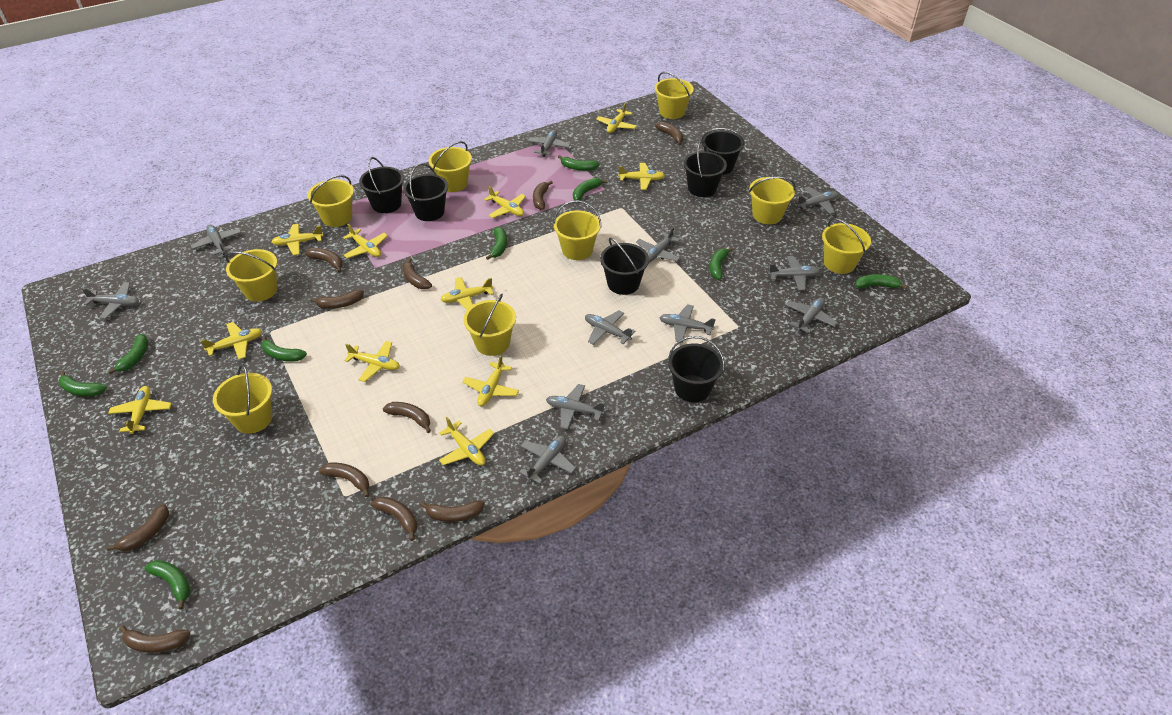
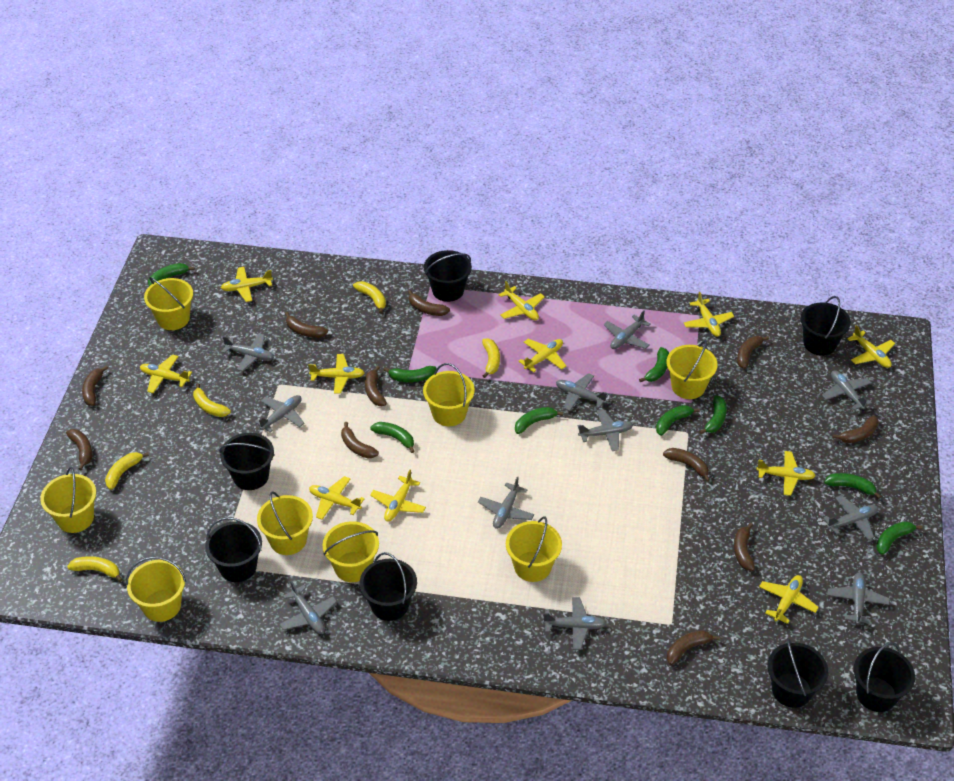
black bucket: [359,157,404,213] [403,163,448,221] [600,238,649,295] [668,336,725,402] [683,141,727,197] [701,128,745,175] = 6 -> [205,517,262,582] [219,433,275,490] [360,552,417,621] [424,250,472,302] [767,638,829,708] [800,296,851,356] [854,642,915,712] = 7
yellow banana: none = 0 -> [67,556,122,582] [105,452,149,490] [193,383,231,417] [353,281,386,314] [482,339,500,378] = 5
yellow bucket: [213,364,272,434] [225,249,277,302] [308,175,354,227] [429,141,472,192] [463,294,516,356] [553,200,601,260] [655,72,694,119] [749,177,796,224] [822,218,871,274] = 9 -> [40,467,96,533] [126,557,186,622] [144,277,193,330] [257,491,313,555] [323,521,379,582] [423,363,475,426] [506,516,562,582] [667,340,718,399] = 8

